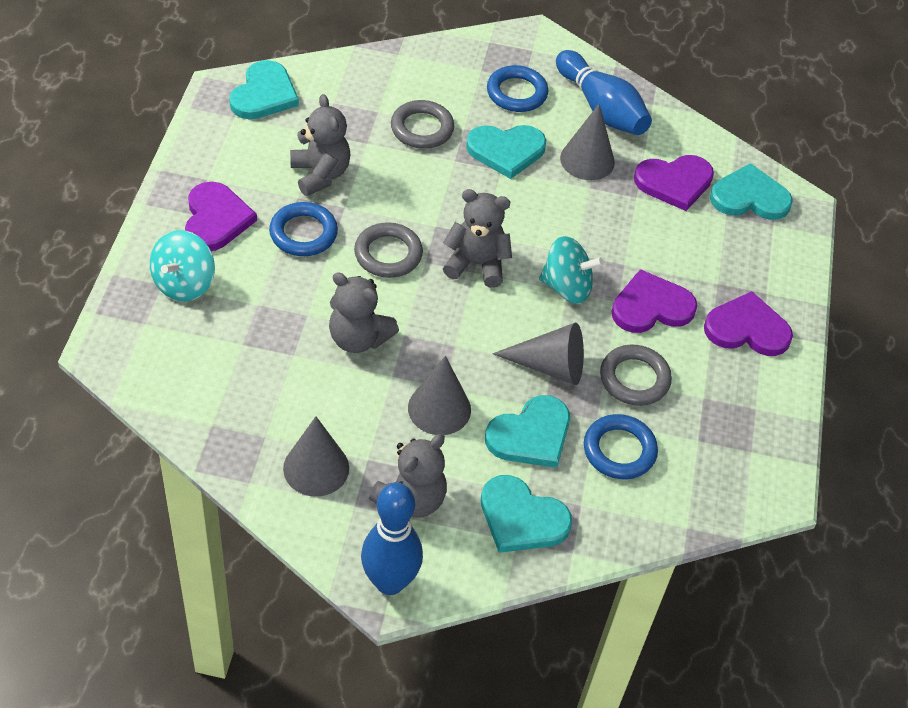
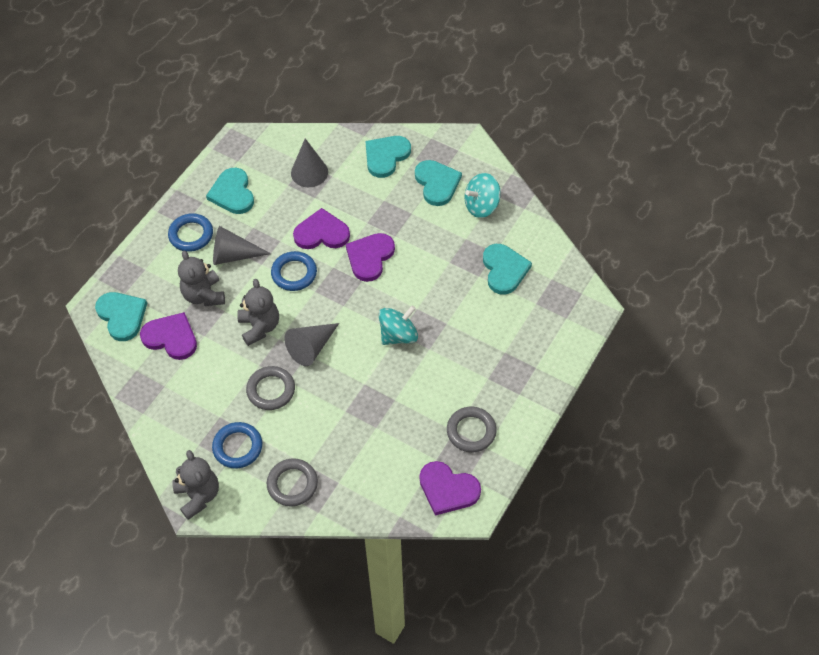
blue bowling pin: [361,483,423,595] [556,50,652,135] = 2 -> none = 0
grey cone: [283,416,349,497] [408,356,471,435] [492,323,584,385] [560,104,615,180] = 4 -> [213,226,271,265] [284,323,339,366] [291,138,328,187] = 3
grey teddy bear: [290,94,351,196] [329,273,399,353] [369,434,447,518] [443,189,512,287] = 4 -> [172,450,219,520] [178,250,225,306] [237,279,279,346] = 3

